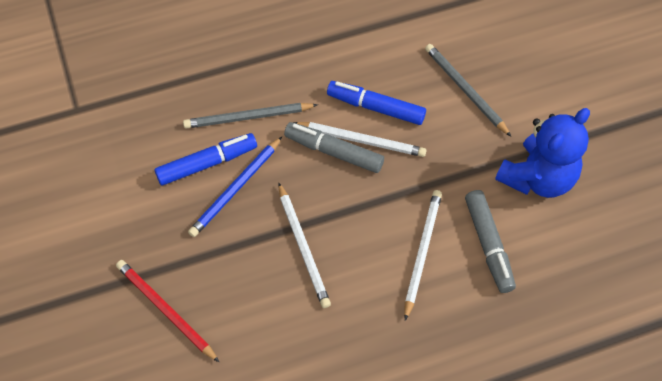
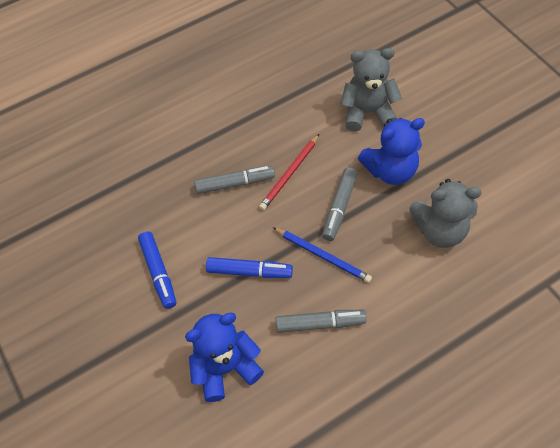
blue teddy bear: [495,108,590,198] = 1 -> [185,312,264,402] [358,118,425,185] = 2
grey marker: [284,122,384,173] [465,190,516,293] = 2 -> [194,166,275,194] [275,310,367,333] [322,167,358,241] = 3
grey pencil: [183,103,318,128] [425,44,511,136] = 2 -> none = 0
grey teddy bear: none = 0 -> [341,48,402,132] [410,179,482,248] = 2
white pencil: [278,182,331,308] [292,122,427,157] [404,190,442,321] = 3 -> none = 0

